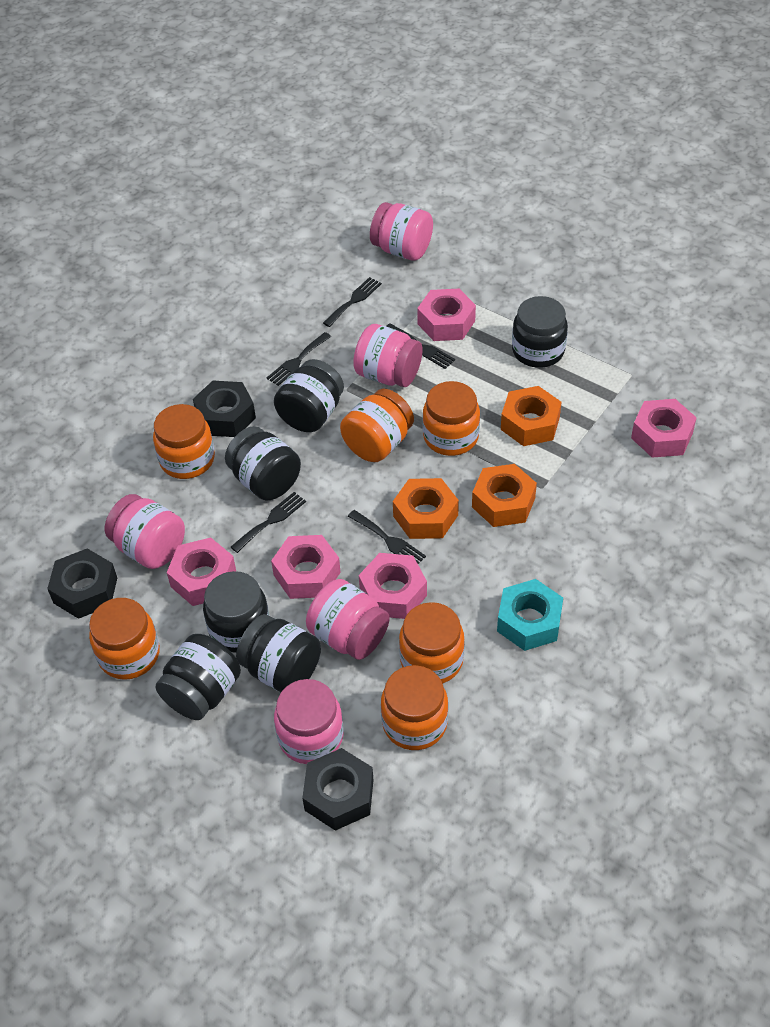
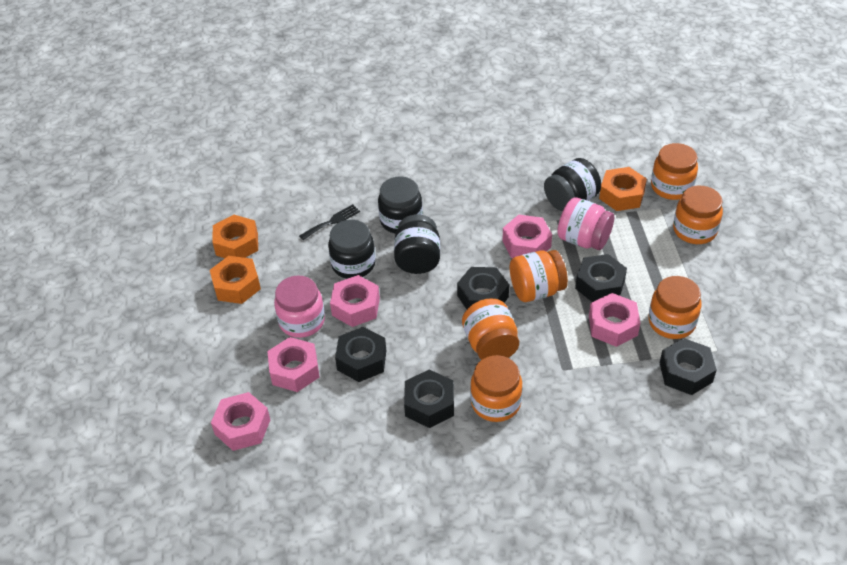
black fork: [231,492,306,553] [267,332,331,386] [323,277,382,327] [348,510,426,564] [386,324,455,369] = 5 -> [299,204,360,240] = 1
black jar: [156,634,241,720] [203,571,270,653] [225,426,301,501] [236,614,321,692] [274,359,344,432] [512,296,568,368] = 6 -> [328,220,376,279] [378,176,423,234] [394,214,440,274] [544,158,601,211] = 4
black nut: [47,548,117,619] [193,381,256,437] [302,748,373,831] = 3 -> [335,327,386,382] [404,369,454,428] [457,267,509,309] [575,254,627,302] [660,338,717,395] = 5
pink jar: [105,494,185,569] [274,679,343,764] [306,579,390,660] [353,324,423,387] [370,202,433,261] = 5 -> [274,276,325,338] [557,197,614,250] = 2
turquoise nut: [497,579,563,651] = 1 -> none = 0

